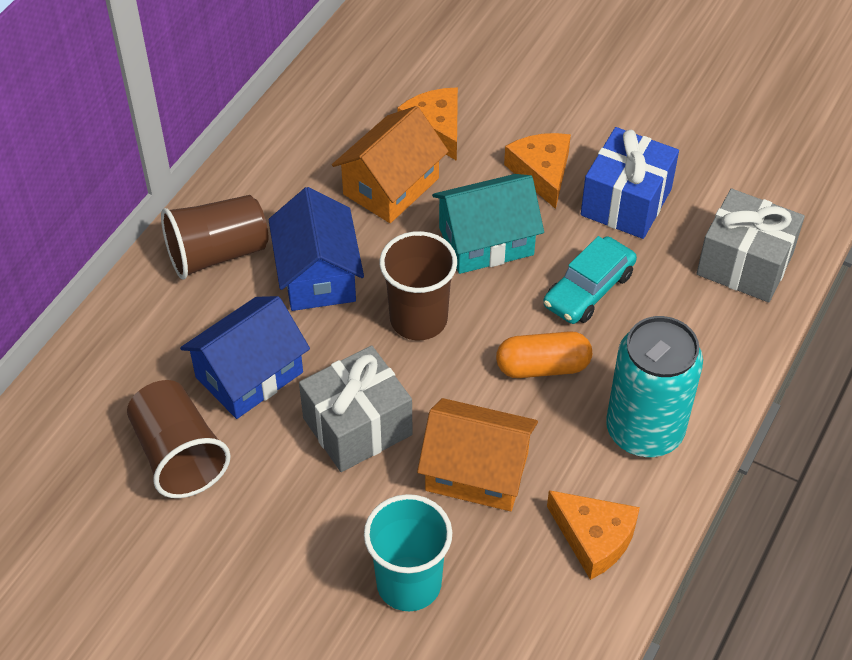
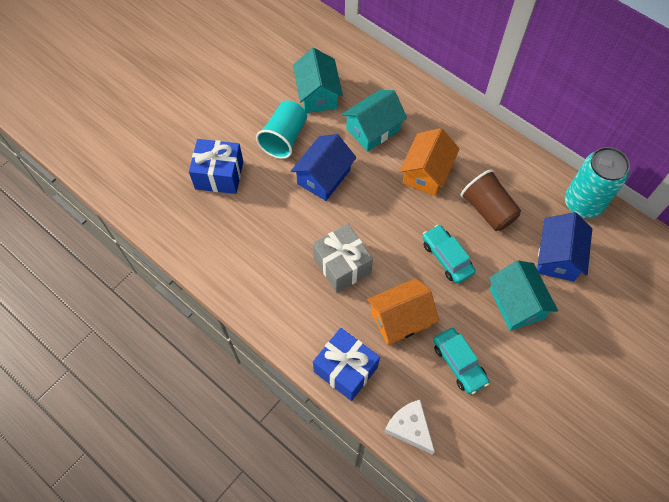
blue gift: [581,127,679,239] = 1 -> [189,139,243,194] [313,328,380,401] = 2
brown cup: [127,380,231,498] [161,195,268,280] [380,231,457,340] = 3 -> [461,169,521,231] = 1
grey gift: [299,345,413,472] [697,189,805,302] = 2 -> [313,224,373,293] = 1
orange capsule: [496,331,592,378] = 1 -> none = 0
orange cheese: [397,88,458,161] [504,133,571,209] [547,490,640,580] = 3 -> none = 0
turquoise car: [543,236,637,324] = 1 -> [422,225,475,284] [433,328,489,394] = 2
turquoise house: [432,174,544,274] = 1 -> [293,48,343,113] [342,90,407,152] [489,261,558,331] = 3
white cheese: none = 0 -> [384,400,435,455] = 1

